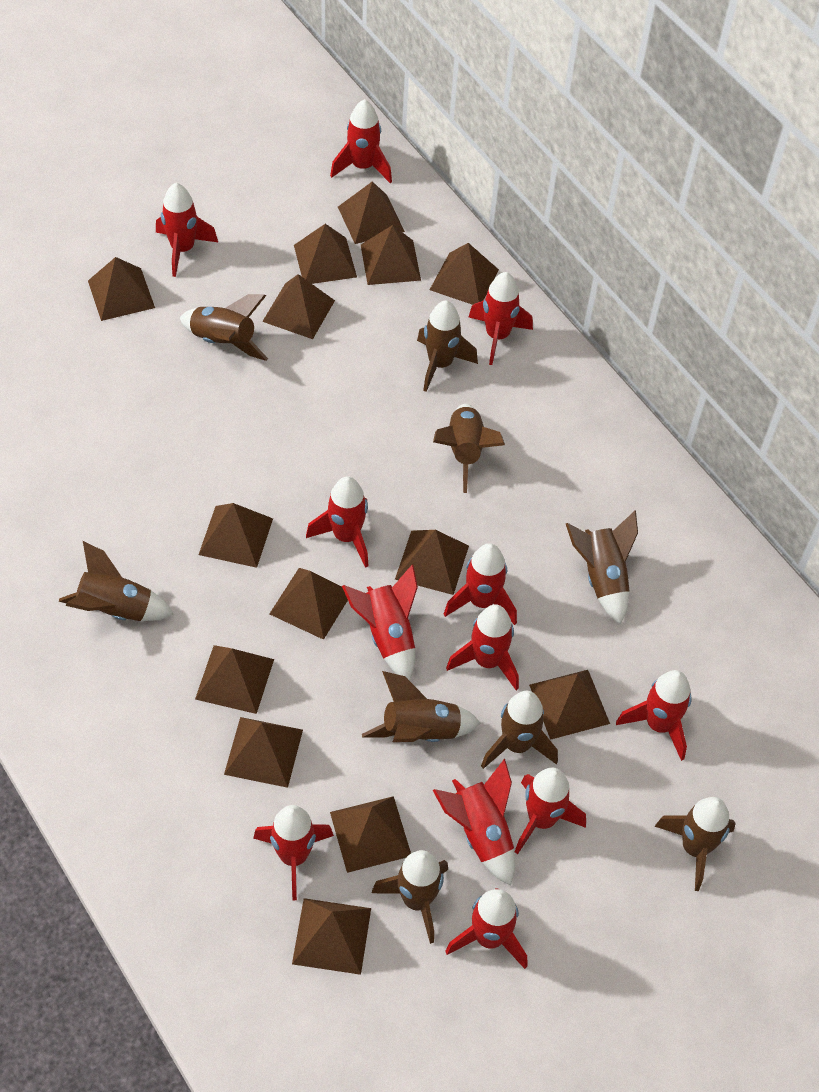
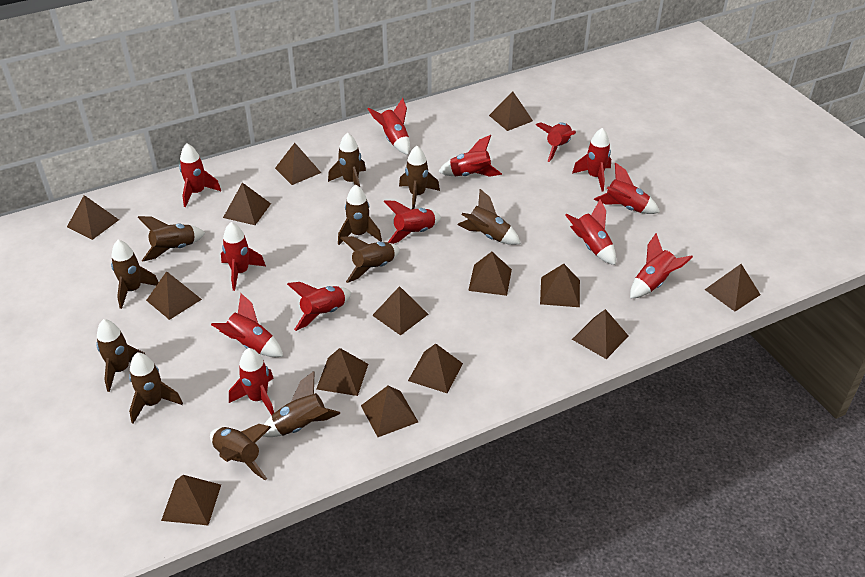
brown rocket: [59,541,173,621] [180,294,268,361] [362,671,481,742] [372,850,448,944] [417,300,478,392] [433,404,505,493] [481,691,558,769] [566,511,638,624] [655,797,736,891] = 9 -> [96,319,146,392] [111,240,159,309] [129,352,183,423] [138,216,205,261] [210,424,271,480] [263,371,340,437] [328,132,366,187] [338,185,382,245] [341,236,400,283] [399,146,440,209] [457,189,521,245] = 11
red rocket: [156,183,218,277] [253,805,334,900] [306,476,369,568] [330,99,392,183] [342,565,418,681] [433,759,515,885] [444,543,517,625] [445,888,527,969] [446,604,519,690] [469,272,533,365] [515,768,586,854] [616,670,692,761] = 12 -> [179,143,221,207] [211,293,283,357] [221,222,266,291] [229,348,274,415] [287,282,351,331] [368,98,410,155] [384,200,441,244] [438,135,502,177] [536,122,576,162] [565,200,616,265] [572,128,611,191] [594,162,660,214] [630,233,693,299] = 13

